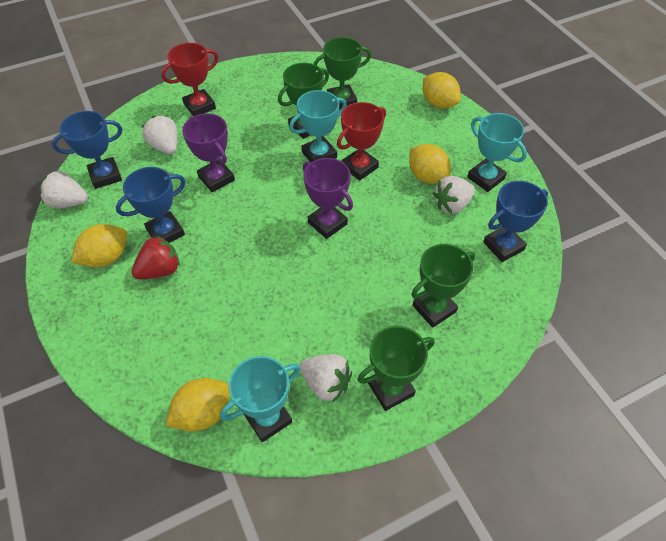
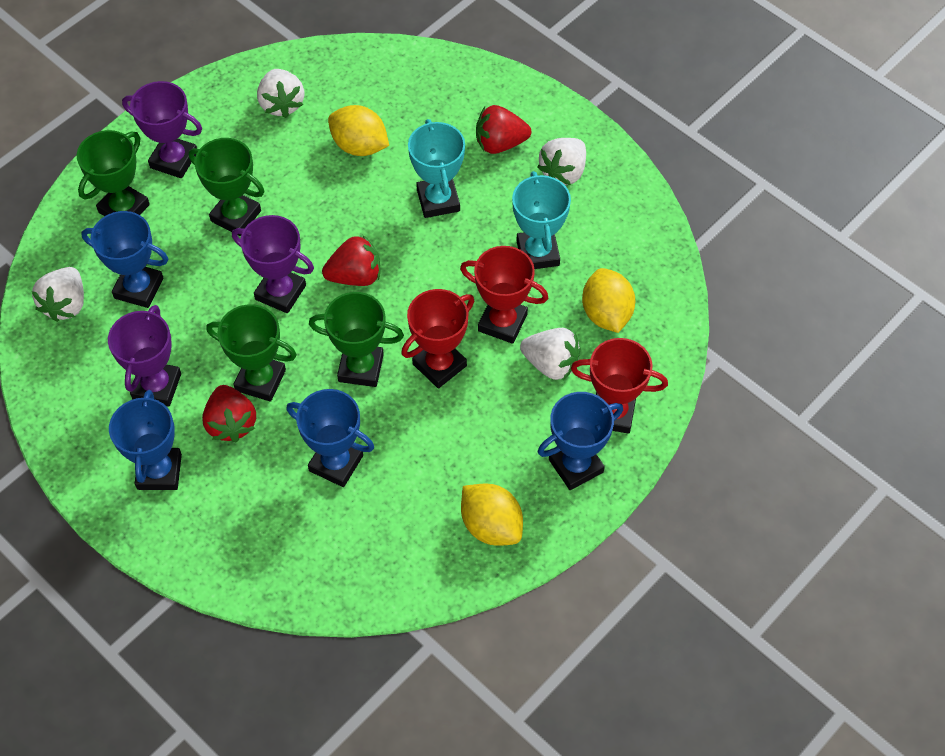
blue trophy: [52,111,122,189] [116,167,185,243] [483,181,548,262] = 3 -> [81,211,168,308] [109,390,182,490] [286,389,374,487] [538,392,623,490] = 4
purple trophy: [182,113,235,192] [303,158,353,239] = 2 -> [108,305,181,407] [122,81,202,178] [232,215,314,313] = 3
red strawberry: [131,236,180,279] = 1 -> [202,385,256,442] [322,235,380,286] [476,105,531,154] = 3
red trophy: [161,43,218,116] [337,102,386,181] = 2 -> [401,289,474,389] [460,246,548,344] [571,338,668,434] = 3
turquoise trophy: [220,356,300,442] [289,90,347,162] [467,113,527,192] = 3 -> [408,119,465,218] [512,171,571,269] = 2
yellow lemon: [71,224,127,268] [165,378,230,432] [409,144,451,184] [423,72,461,109] = 4 -> [328,105,389,156] [461,484,523,546] [582,268,635,333] = 3

